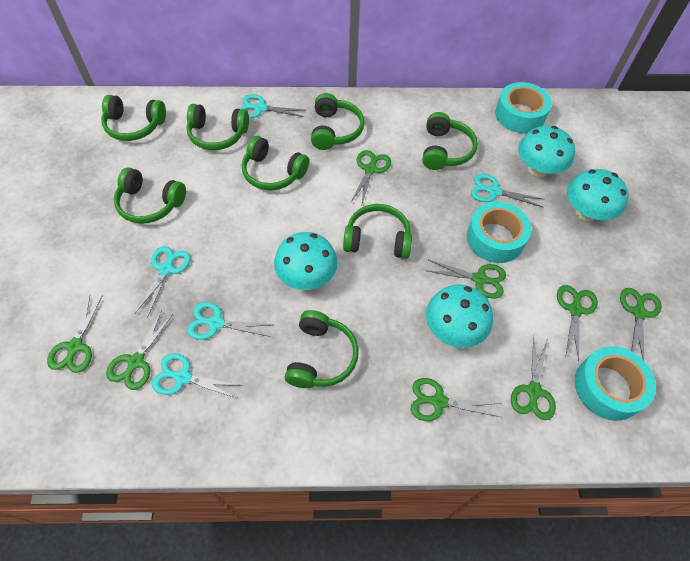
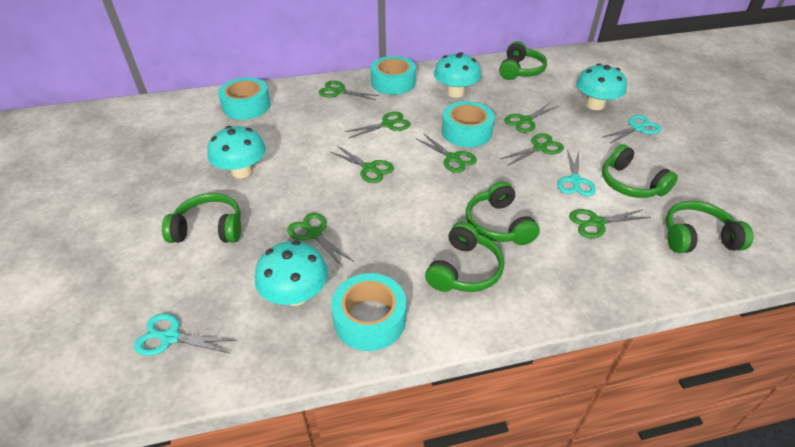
green headphones: [101,95,166,141] [114,167,186,224] [186,104,249,150] [242,136,309,190] [285,310,359,388] [311,93,364,150] [343,204,412,259] [422,112,478,170] = 8 -> [162,193,241,243] [425,222,504,292] [466,181,540,245] [499,41,547,80] [602,144,678,198] [666,201,754,253] = 6
turquoise scissors: [135,246,191,318] [152,353,243,399] [187,302,271,340] [239,94,304,118] [471,174,544,208] = 5 -> [134,313,237,356] [557,149,596,196] [601,115,661,144] = 3
turquoise tape: [467,202,531,263] [495,82,552,133] [575,346,656,421] = 3 -> [218,77,271,120] [331,273,406,351] [371,56,416,95] [442,101,495,147] = 4

